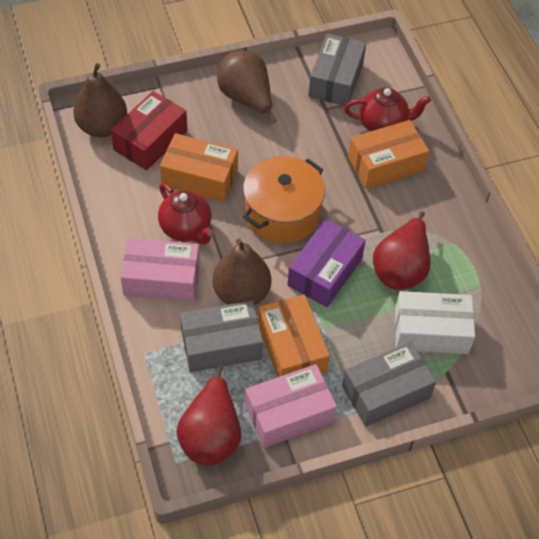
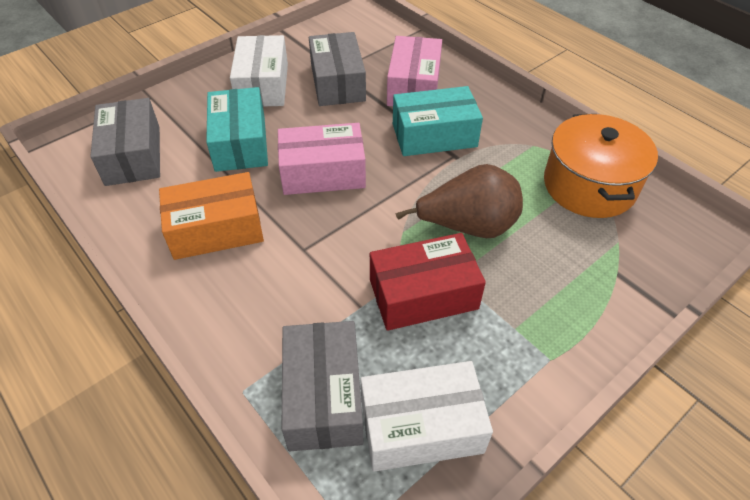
brown pear: [73,63,127,137] [212,239,271,306] [217,51,277,123] = 3 -> [396,164,523,238] = 1
orange box: [160,133,238,202] [258,294,330,377] [348,120,429,189] = 3 -> [159,172,264,260] = 1
purple box: [287,219,366,307] = 1 -> none = 0
red pear: [176,365,241,465] [373,211,430,290] = 2 -> none = 0
red teapot: [158,183,213,244] [344,87,431,131] = 2 -> none = 0
turquoise box: none = 0 -> [206,87,268,172] [393,86,483,156] = 2
white box: [395,291,475,354] = 1 -> [230,35,288,107] [360,361,493,472] = 2

